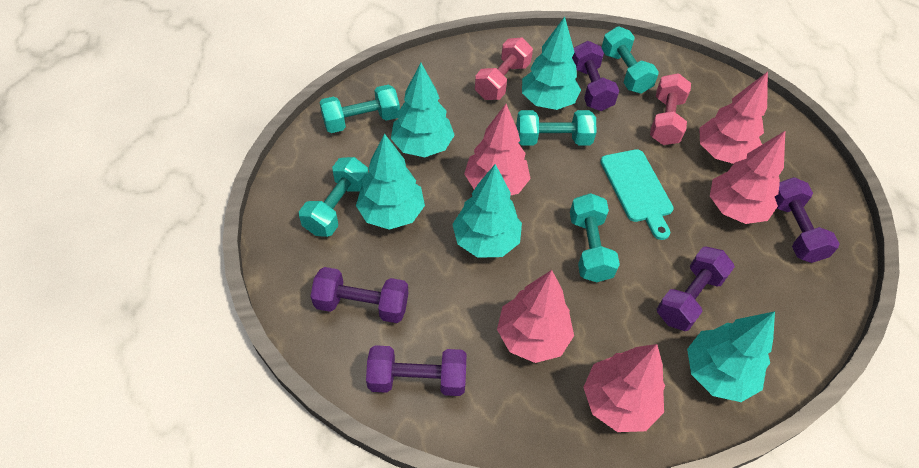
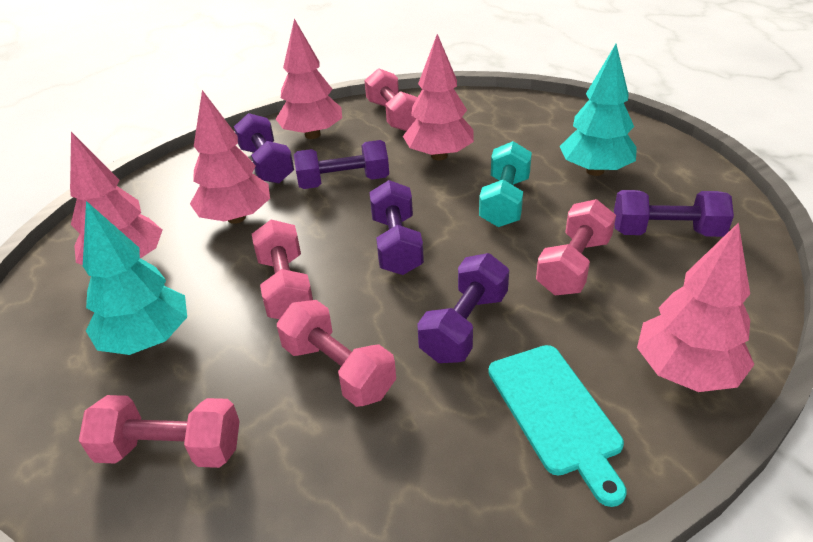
pink dumbbell: [475,37,533,100] [650,73,691,145] = 2 -> [79,395,240,468] [252,220,313,319] [277,300,396,407] [364,68,417,131] [536,199,616,295] = 5
turquoise dumbbell: [299,157,368,237] [319,85,400,133] [516,110,597,146] [570,193,620,282] [601,26,659,94] = 5 -> [479,141,532,227] = 1
turquoise tree: [356,133,425,230] [391,63,454,157] [452,164,522,258] [522,17,581,110] [687,311,775,402] = 5 -> [83,201,187,355] [560,44,637,176] = 2

